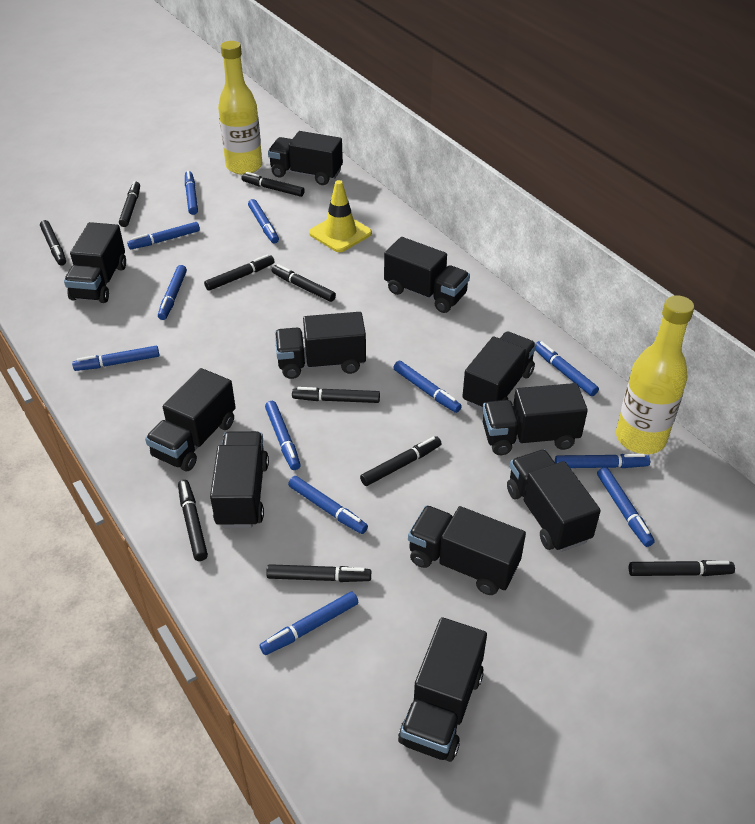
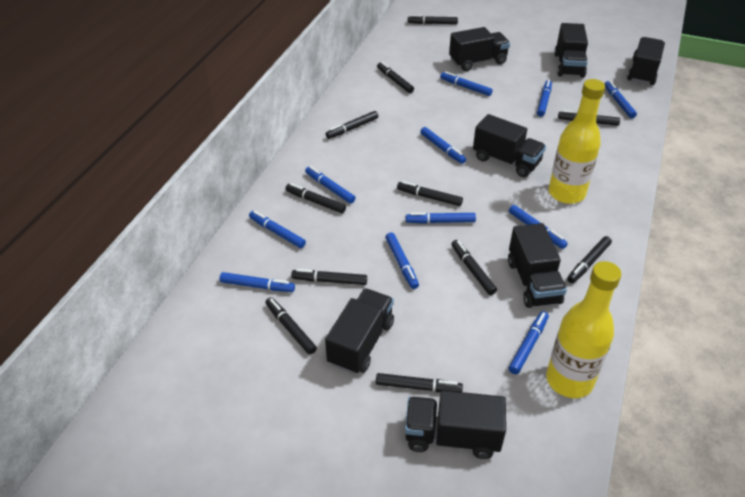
black marker: [40,220,66,266] [119,181,140,227] [178,480,208,561] [204,254,275,291] [241,172,305,197] [266,564,371,582] [272,264,336,302] [292,387,380,403] [360,436,442,486] [629,560,735,576] = 10 -> [265,297,317,355] [285,183,346,213] [291,269,367,285] [326,111,378,139] [376,373,463,393] [377,62,414,93] [397,181,463,206] [408,15,458,24] [452,240,497,295] [558,110,620,126] [567,236,612,283] = 11
black truck: [64,222,126,303] [145,368,236,471] [210,431,269,528] [268,131,343,185] [275,312,366,379] [384,237,470,313] [398,617,487,762] [408,506,526,595] [462,331,537,411] [482,383,588,455] [507,450,601,552] = 11 -> [325,288,394,374] [405,390,506,459] [449,27,510,71] [473,114,546,177] [508,223,567,308] [554,23,588,78] [627,37,665,85] = 7
blue marker: [72,346,159,371] [127,222,200,249] [158,265,187,320] [185,171,198,215] [248,199,279,243] [260,592,358,655] [265,401,301,470] [288,476,368,534] [393,361,462,413] [535,341,599,396] [555,454,650,468] [597,467,655,547] = 12 -> [220,272,295,292] [249,211,306,248] [305,166,355,204] [385,232,419,289] [406,213,476,224] [420,127,466,164] [440,71,493,96] [509,205,568,249] [509,311,549,374] [537,80,552,117] [604,81,637,118] = 11
yellow traffic cone: [309,180,372,252] = 1 -> none = 0

